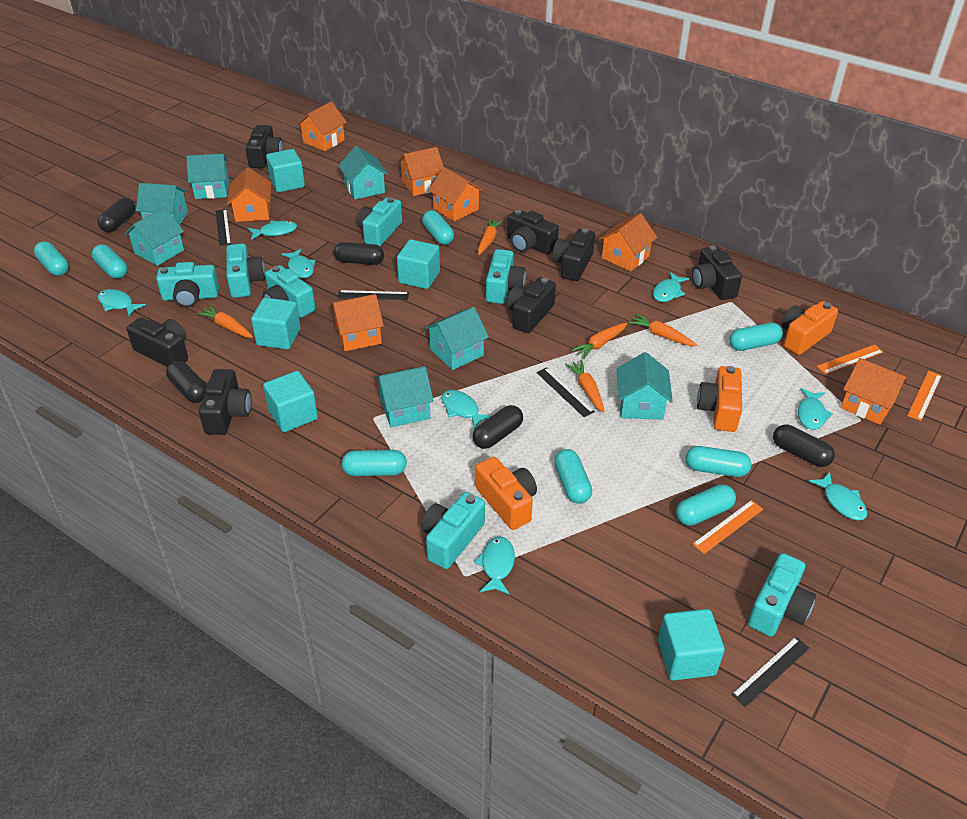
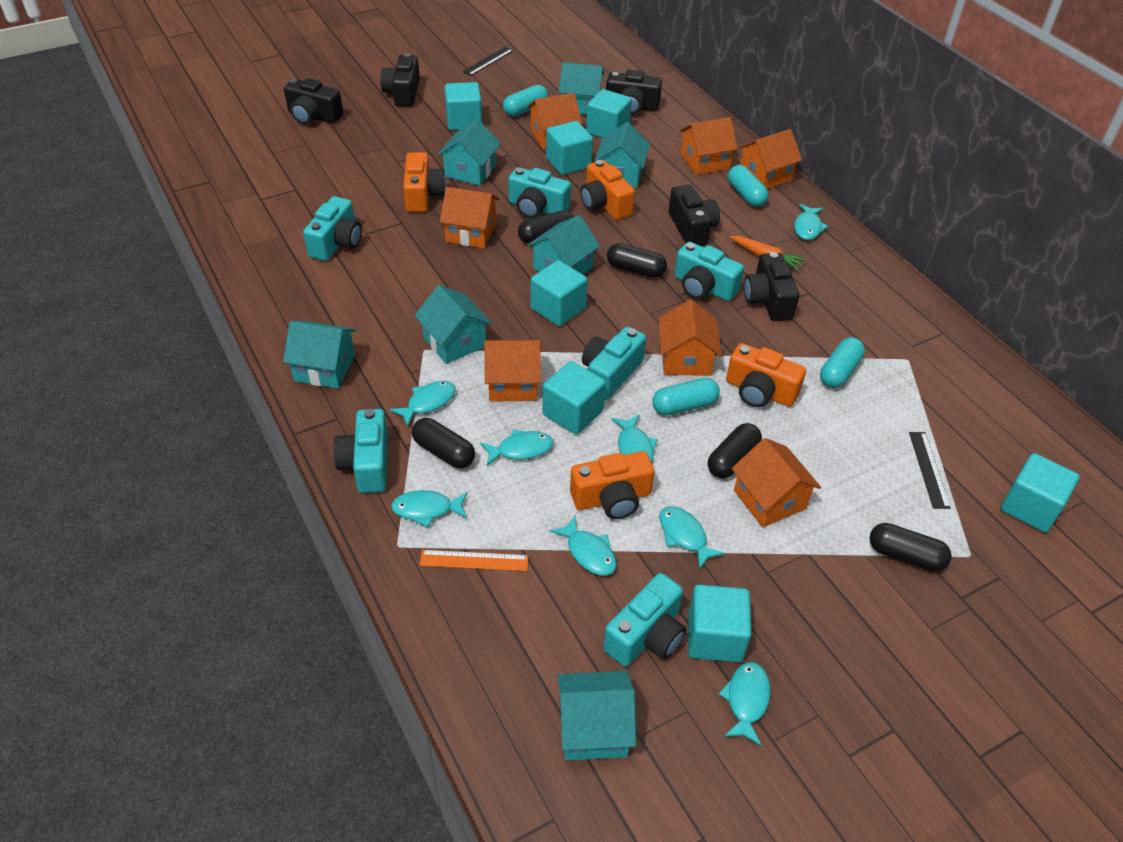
black camera: [127,317,188,367] [199,369,251,435] [246,125,283,168] [507,209,559,255] [507,277,556,333] [552,228,595,281] [692,245,742,300] = 7 -> [284,78,343,124] [380,53,420,107] [606,70,662,115] [669,185,720,246] [744,252,799,321] = 5
black ruler: [216,209,231,246] [337,290,409,300] [536,367,595,417] [731,637,810,707] = 4 -> [462,47,514,76] [909,432,950,509] = 2
orange camera: [476,457,537,530] [697,366,742,432] [782,301,838,355] = 3 -> [403,152,446,212] [570,451,654,519] [580,160,635,220] [726,343,806,407] = 4
orange carrot: [196,305,253,338] [478,218,503,255] [565,360,605,413] [571,323,628,359] [628,314,697,346] = 5 -> [730,236,806,271] = 1
orange ruler: [692,500,763,554] [817,344,883,374] [907,371,942,421] = 3 -> [420,550,528,571] = 1
turquoise camera: [156,262,219,308] [226,244,265,298] [263,265,315,317] [358,197,402,246] [421,492,485,569] [486,249,526,304] [748,553,816,636] = 7 -> [303,196,362,261] [333,409,388,493] [508,167,571,219] [582,327,646,400] [604,573,686,667] [674,242,744,301] = 6
turquoise capsule: [34,241,69,276] [92,244,127,279] [342,450,407,476] [422,210,454,245] [554,449,592,504] [676,484,736,526] [686,446,751,477] [729,322,783,351] = 8 -> [503,85,548,116] [652,378,720,415] [728,165,769,207] [820,337,865,388] = 4
turquoise cube: [251,298,300,349] [263,371,318,432] [266,149,305,192] [397,239,440,289] [658,609,725,680] = 5 -> [445,82,482,130] [530,260,588,326] [543,361,606,435] [546,121,593,175] [586,89,632,138] [688,584,751,662] [1000,453,1079,533] = 7

